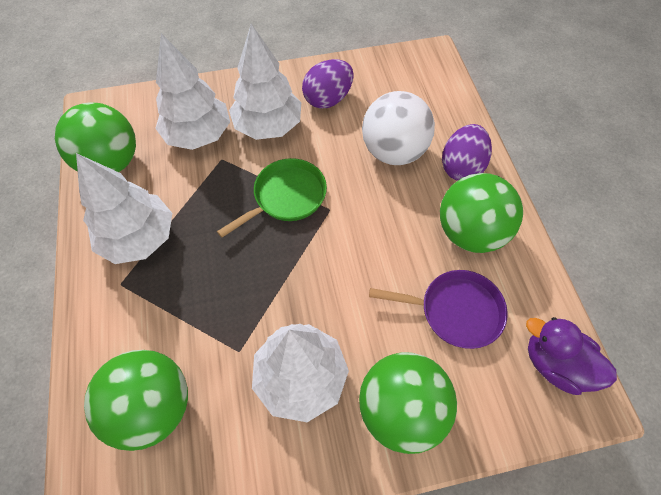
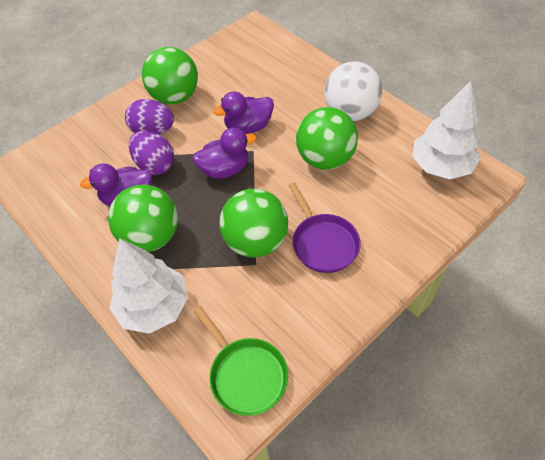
purple duck: [526,317,617,395] = 1 -> [80,163,152,206] [193,127,257,179] [213,92,274,134] = 3
white tree: [76,153,172,264] [155,33,230,150] [229,24,301,140] [252,324,349,422] = 4 -> [109,238,188,334] [412,81,481,179] = 2

